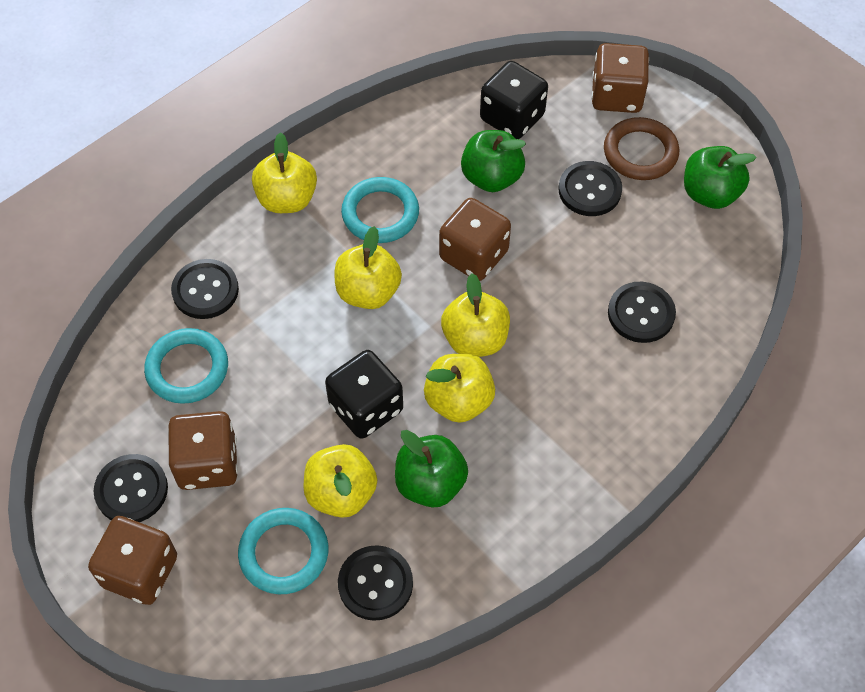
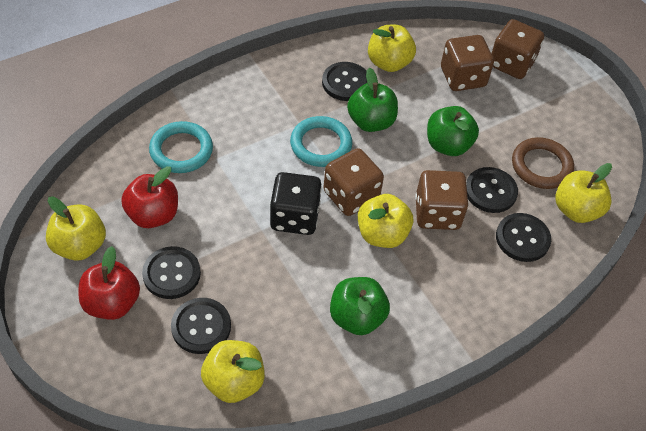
black dice: [325,350,403,439] [480,61,548,139] = 2 -> [270,172,322,235] = 1
red apple: none = 0 -> [79,246,140,320] [121,166,178,228] = 2
turquoise ring: [144,328,228,404] [238,508,328,594] [341,177,419,243] = 3 -> [149,121,213,173] [290,116,352,167] = 2

